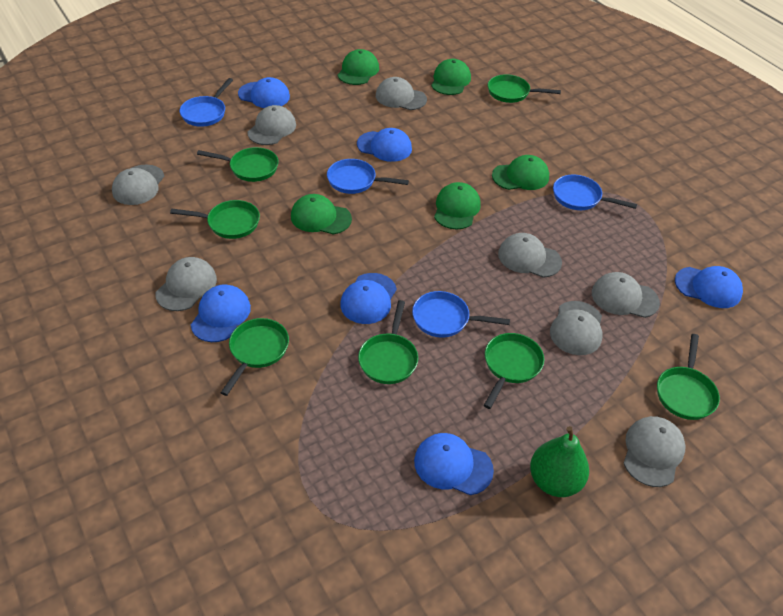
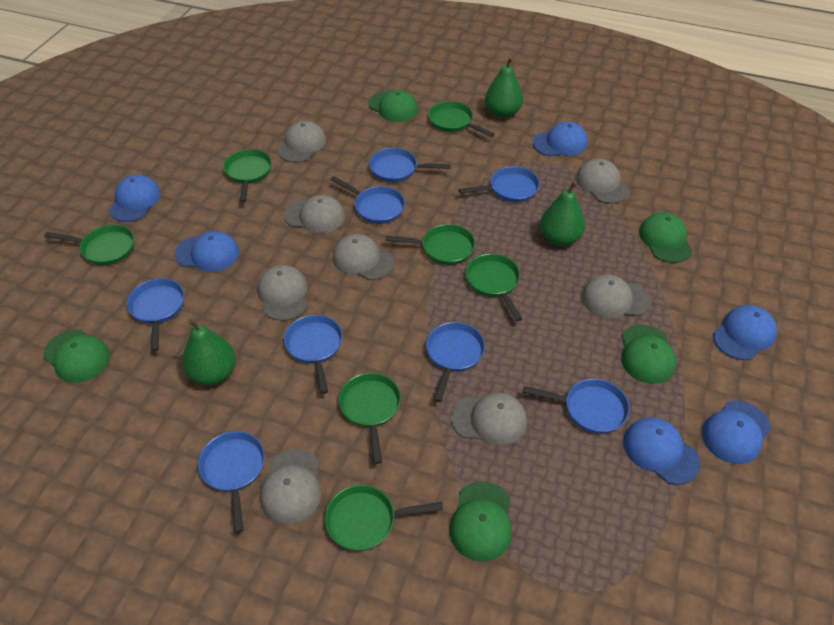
blue pan: [180,78,233,127] [327,159,409,194] [412,291,510,338] [553,175,637,210] = 4 -> [127,278,185,352] [198,431,265,533] [284,315,343,394] [330,176,405,224] [369,148,451,182] [426,322,485,402] [458,166,540,203] [523,379,630,434] = 8
green pear: [530,426,589,497] = 1 -> [182,319,236,385] [485,57,523,118] [540,181,586,246] = 3

